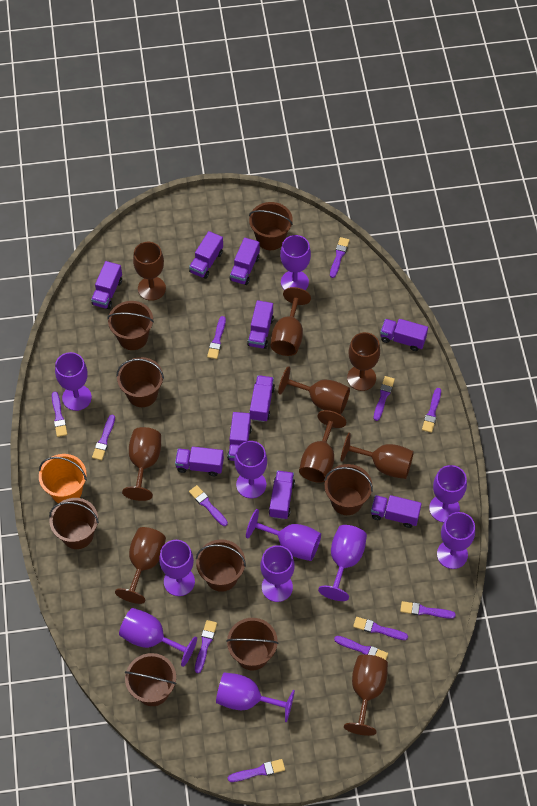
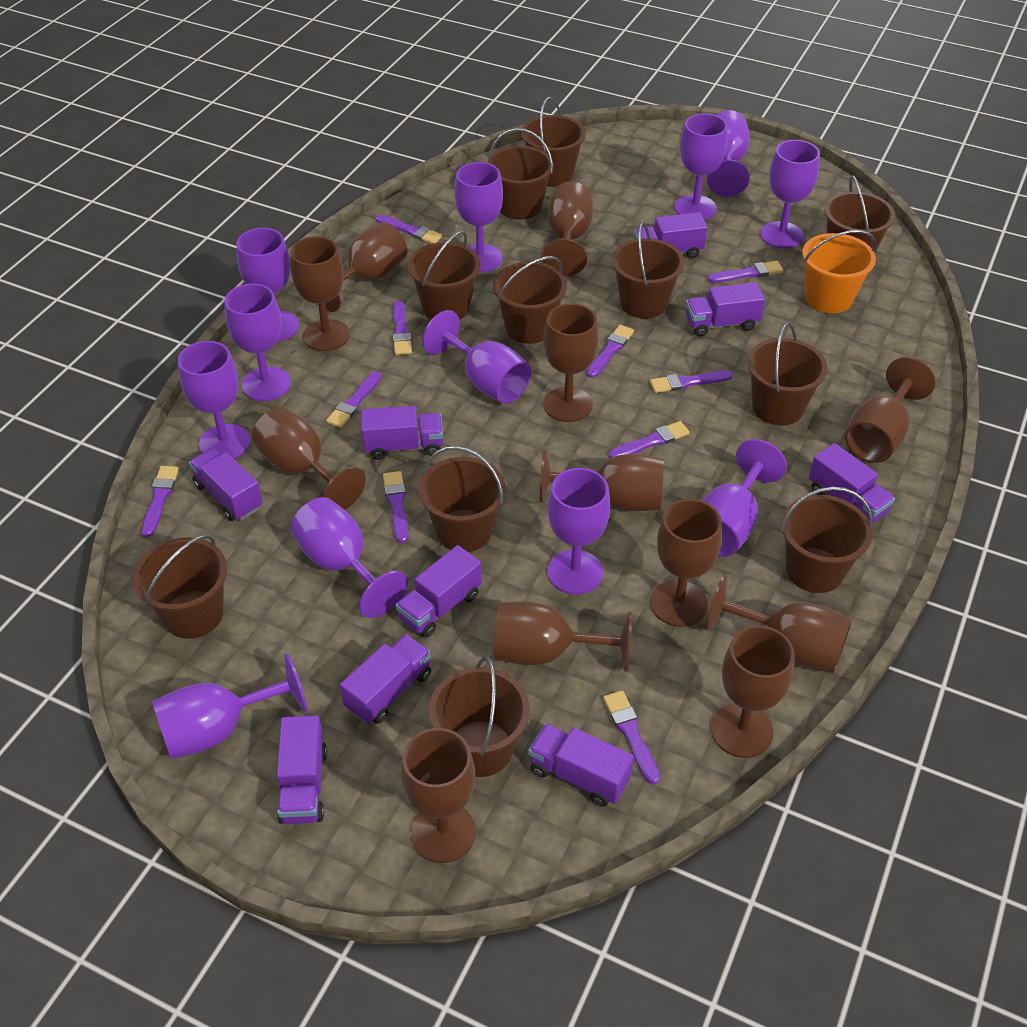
brown bucket: [49,498,99,549] [107,301,154,350] [116,357,164,407] [125,653,176,706] [196,539,246,592] [226,618,278,670] [249,202,293,250] [324,464,373,515] = 8 -> [133,535,227,639] [408,231,481,320] [419,446,506,552] [429,657,530,777] [487,128,554,220] [493,256,567,344] [521,97,586,187] [612,222,685,319] [747,323,828,426] [781,487,873,593] [824,175,895,253] = 11
brown goblet: [115,527,166,604] [122,427,161,501] [133,242,166,301] [271,287,311,356] [278,366,350,414] [299,410,346,483] [341,433,414,479] [344,655,388,736] [347,332,380,391] = 9 -> [252,407,366,510] [290,236,350,351] [326,222,408,312] [401,728,476,863] [494,601,632,672] [540,449,664,511] [542,181,593,276] [543,303,599,422] [651,499,722,627] [705,575,852,673] [711,625,795,758] [845,357,936,463] = 12
purple brush: [52,391,67,437] [92,415,115,460] [189,485,228,526] [195,620,217,673] [207,316,226,359] [228,759,285,782] [330,237,350,278] [334,636,388,660] [353,617,408,640] [374,376,395,421] [400,601,456,619] [422,388,441,433] = 12 -> [141,466,179,537] [326,371,382,428] [376,215,442,244] [383,471,409,543] [393,300,412,355] [587,325,634,378] [603,691,660,784] [608,421,690,458] [650,370,733,393] [707,261,783,283] = 10
purple goblet: [55,352,92,411] [119,608,197,667] [159,540,195,596] [216,672,295,722] [234,441,267,498] [246,509,321,561] [260,545,295,602] [280,235,311,290] [318,525,367,601] [429,465,467,522] [437,512,475,569] = 11 -> [152,653,307,759] [178,341,250,459] [225,283,291,401] [237,228,299,342] [290,497,408,618] [422,310,531,404] [455,162,503,272] [548,468,610,595] [674,114,728,220] [702,439,787,557] [707,110,750,197] [760,140,820,249] = 12
purple truck: [91,261,122,309] [175,446,224,476] [189,231,223,279] [227,412,252,461] [230,237,260,285] [247,300,274,349] [249,375,275,422] [269,470,295,520] [371,495,422,528] [380,319,428,351] = 10 -> [189,448,263,521] [277,715,327,824] [340,635,431,724] [361,406,443,460] [396,545,482,638] [528,724,634,807] [634,212,708,258] [686,282,765,337] [809,443,895,523] = 9

